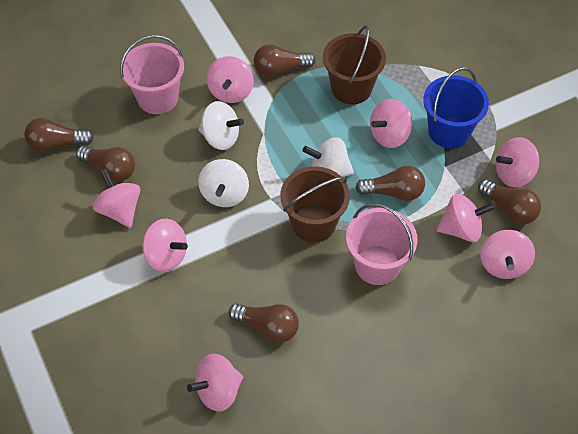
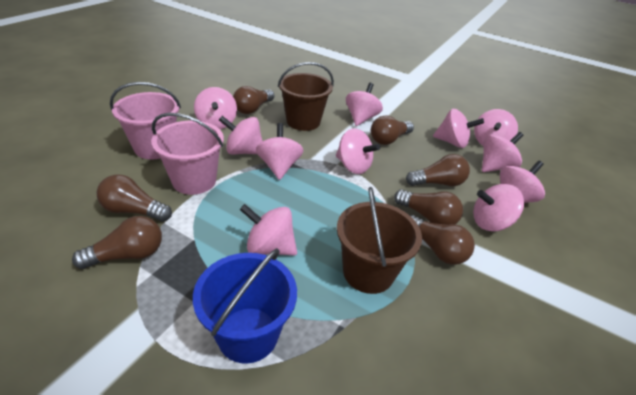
brown light bulb: [24,118,94,152] [76,146,135,182] [228,304,299,343] [254,44,316,77] [355,166,425,201] [478,179,541,225] = 6 -> [72,216,162,269] [97,174,172,222] [233,86,274,114] [371,115,414,145] [394,189,463,225] [406,154,470,186] [411,215,475,265] = 7
pink spinning top: [93,169,140,228] [142,219,188,272] [187,354,243,412] [207,56,254,103] [370,99,412,148] [436,194,495,242] [481,230,535,279] [496,137,539,187] = 8 -> [194,87,237,129] [219,116,263,154] [240,204,297,255] [256,123,303,180] [336,128,380,174] [346,83,383,126] [433,109,484,148] [473,184,524,231] [474,109,518,146] [482,132,524,172] [500,161,545,203] = 11
white spinning top: [198,101,244,150] [198,159,249,207] [303,137,354,177] = 3 -> none = 0

